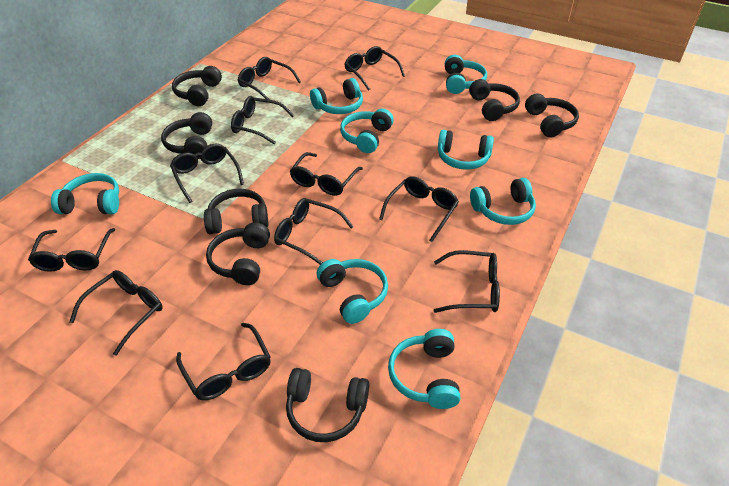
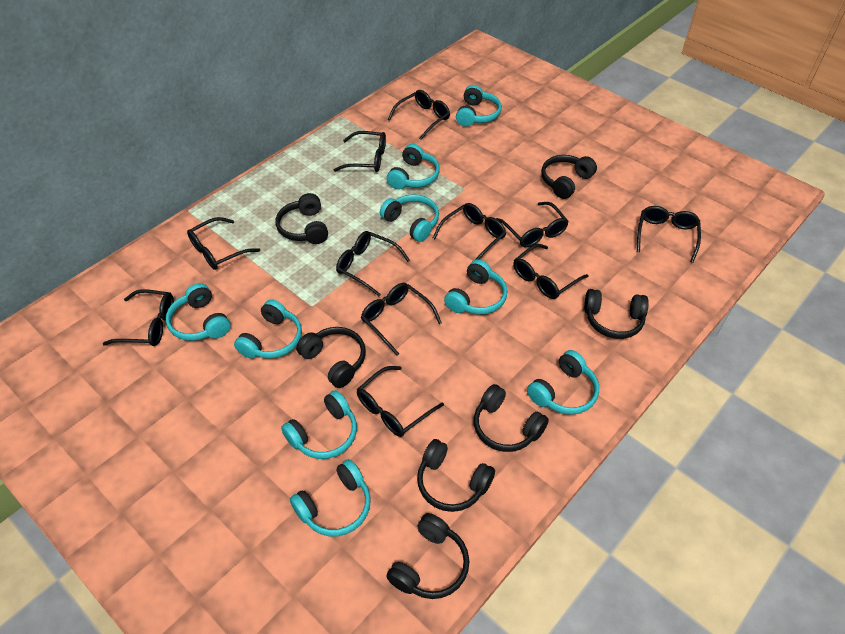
turquoise headphones: [51,173,119,214] [310,78,363,114] [317,259,388,324] [340,109,394,153] [388,329,460,409] [438,130,494,170] [445,55,487,94] [470,178,536,225] = 8 -> [166,283,231,341] [234,299,302,359] [281,390,357,459] [290,459,371,536] [380,194,439,242] [387,144,440,190] [444,259,507,315] [456,85,502,127] [527,350,599,415] = 9

